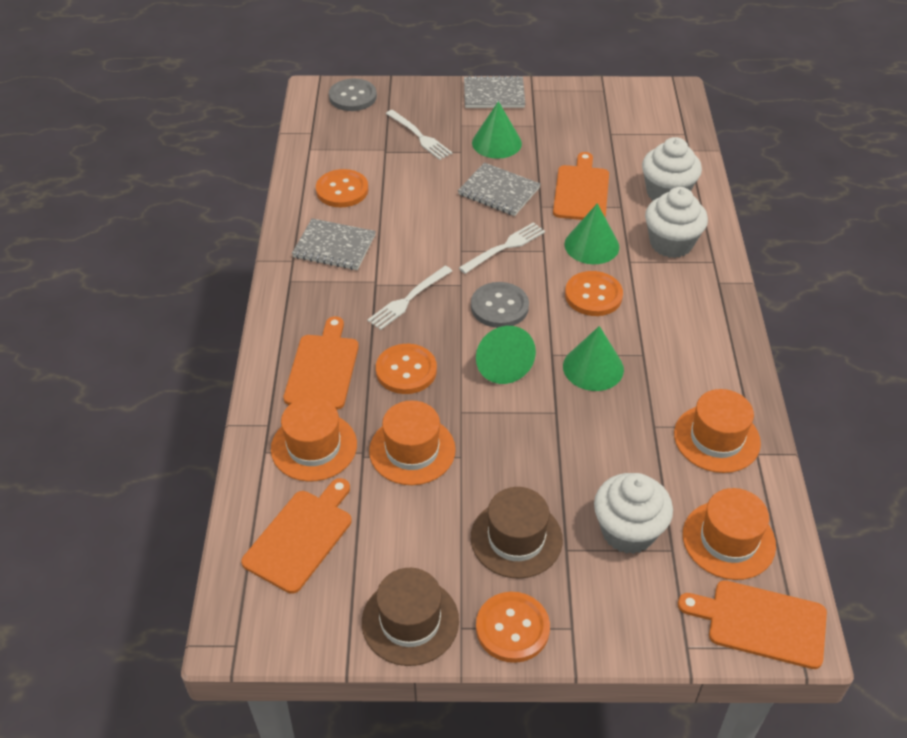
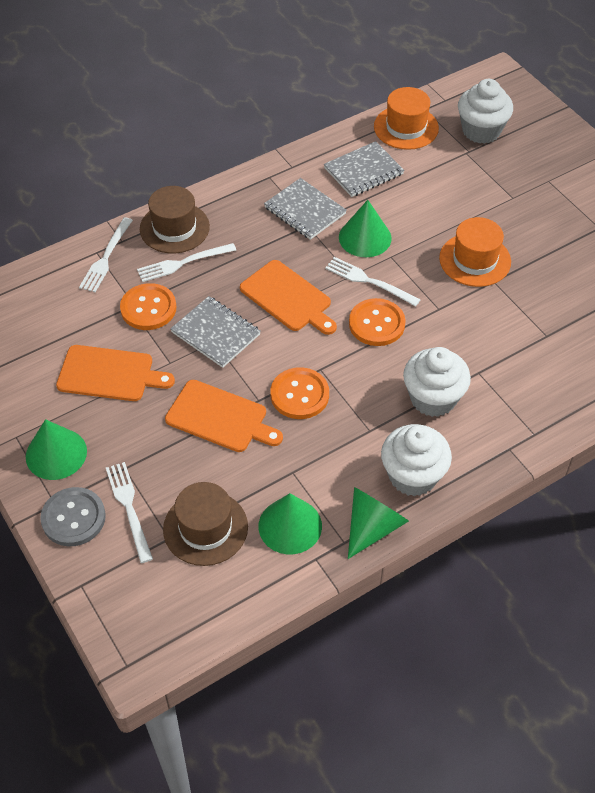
grey button: [329,79,377,111] [471,282,529,328] = 2 -> [40,487,106,546] = 1
orange button: [316,169,368,207] [376,344,437,394] [476,592,550,663] [565,271,623,316] = 4 -> [120,283,176,330] [271,367,329,419] [349,298,406,346] = 3
orange cutting board: [241,478,352,594] [284,316,359,410] [553,152,609,220] [678,580,827,669] = 4 -> [56,345,175,401] [165,380,283,452] [240,260,337,335] = 3
orange hat: [271,397,357,482] [369,400,456,485] [674,389,761,473] [683,488,776,580] = 4 -> [374,87,439,150] [439,217,511,287] = 2
white fork: [367,266,452,330] [386,110,452,160] [459,222,545,274] = 3 -> [79,217,133,292] [106,462,153,563] [137,243,236,282] [325,257,421,307] = 4

